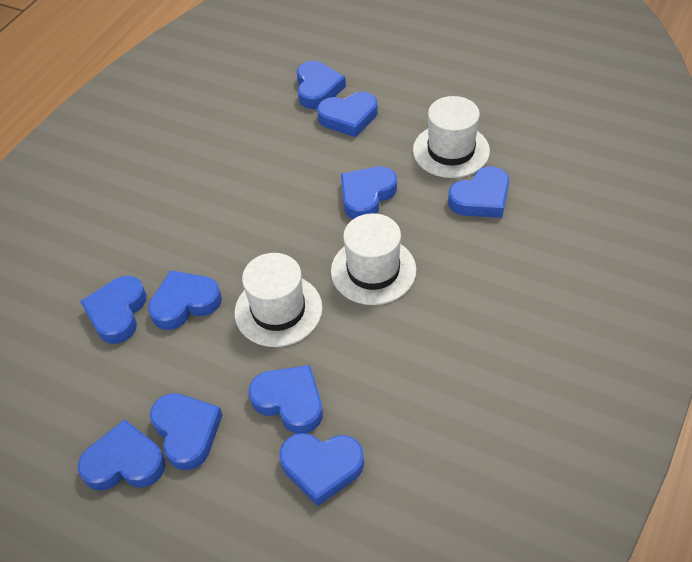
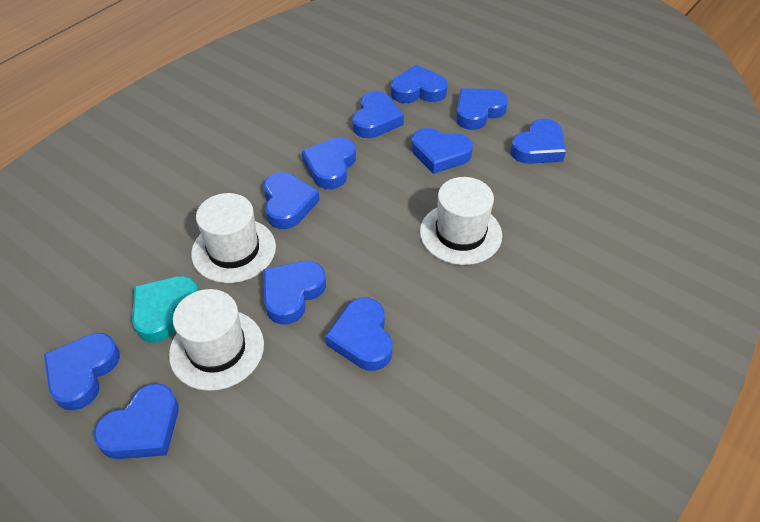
blue heart: [78,419,166,491] [80,276,147,344] [148,270,222,330] [150,393,222,470] [249,365,323,434] [279,433,364,506] [297,61,346,109] [317,92,378,137] [341,167,397,219] [448,166,509,218] = 10 -> [44,333,120,410] [94,383,179,459] [263,172,320,229] [263,261,326,324] [302,137,356,189] [325,298,392,371] [352,91,404,138] [391,65,448,103] [411,128,473,174] [456,88,508,130] [510,118,566,164] = 11
turquoise heart: none = 0 -> [132,276,199,343] = 1

